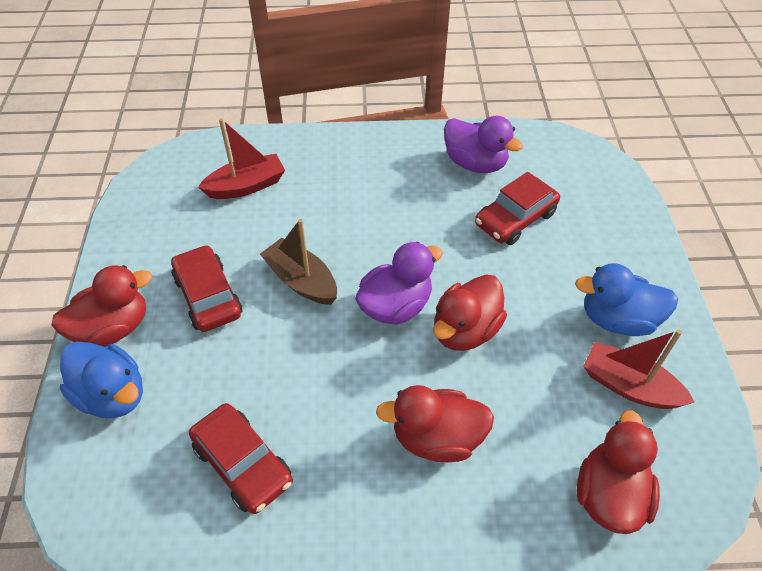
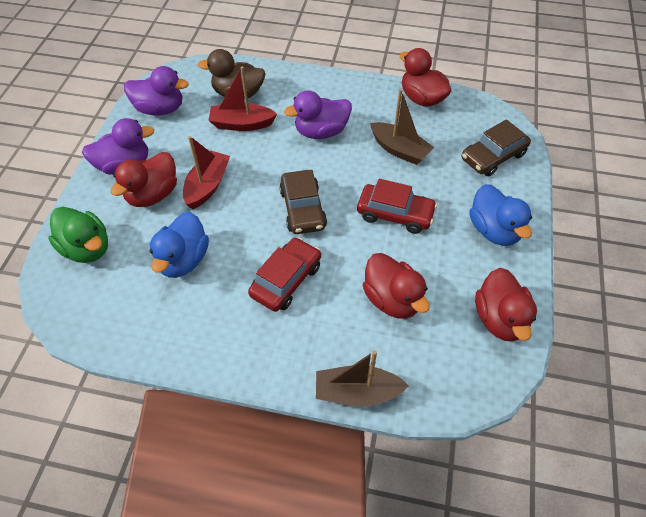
brown boat: [260,219,337,305] = 1 -> [316,350,409,407] [370,89,434,165] = 2
brown car: none = 0 -> [279,170,327,234] [462,119,531,176] = 2
brown duck: none = 0 -> [198,49,265,99] = 1
green duck: none = 0 -> [48,207,108,263] = 1
purple duck: [355,242,443,325] [444,116,523,173] = 2 -> [82,118,154,175] [124,66,189,116] [284,90,352,139] = 3
red car: [171,245,242,332] [189,403,293,514] [475,172,560,245] = 3 -> [248,237,321,312] [357,179,437,234] = 2

